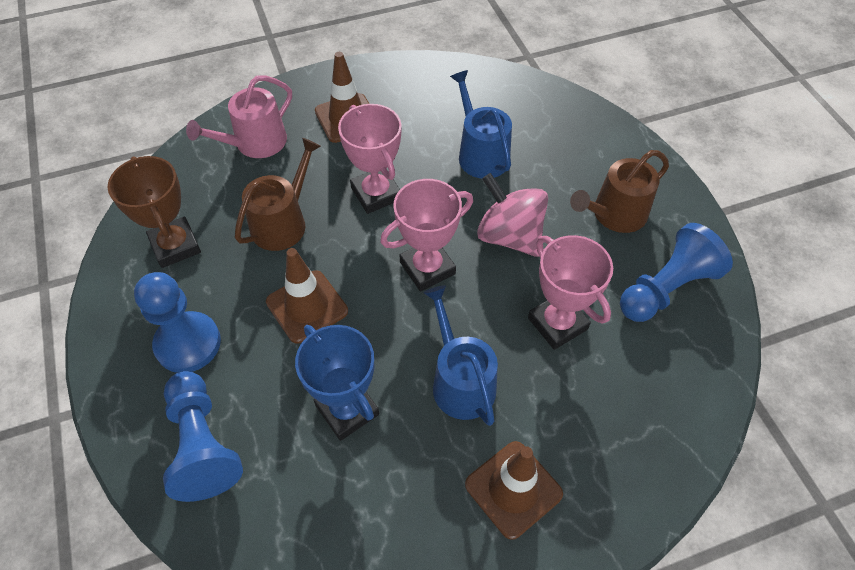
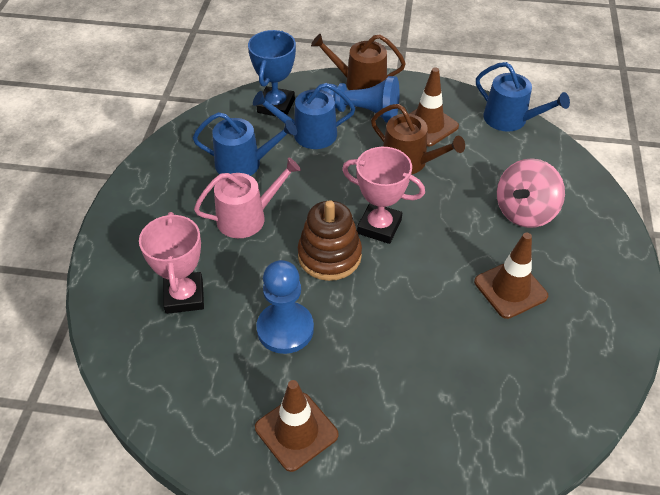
blue pawn: [134,272,221,373] [163,371,243,502] [620,223,733,322] = 3 -> [256,260,314,354] [321,76,399,123] = 2
blue watering can: [423,285,498,426] [450,70,512,179] = 2 -> [193,112,297,176] [253,83,355,149] [476,62,570,132] = 3
brown stacking toy: none = 0 -> [298,200,362,281] = 1
brown trophy: [107,156,201,268] = 1 -> none = 0
pink trophy: [338,104,402,214] [380,179,473,291] [528,235,613,350] = 3 -> [139,212,204,314] [342,147,425,244] = 2

